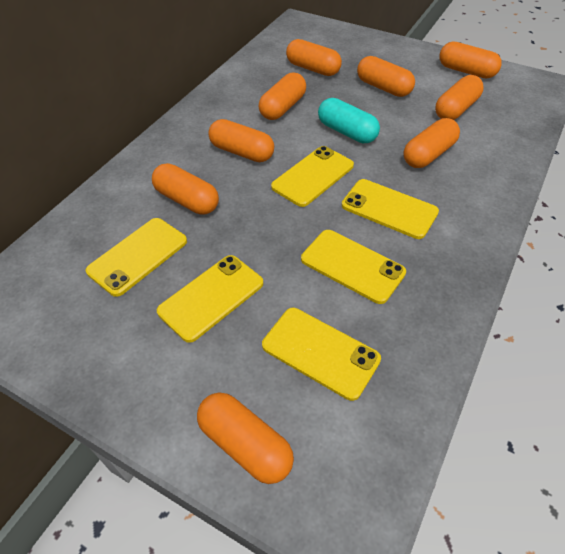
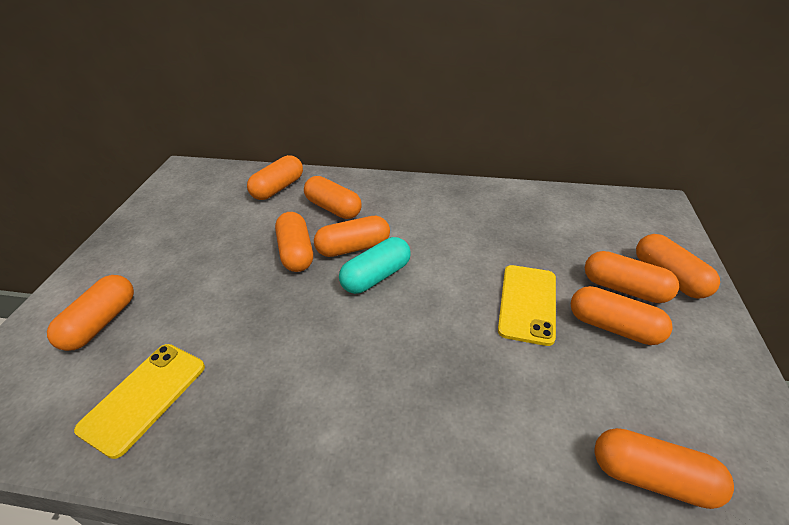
yellow phone: [86,218,187,297] [157,255,263,343] [262,308,381,401] [271,146,354,207] [301,230,406,304] [342,179,439,239] = 6 -> [74,344,205,459] [498,265,556,346] = 2

